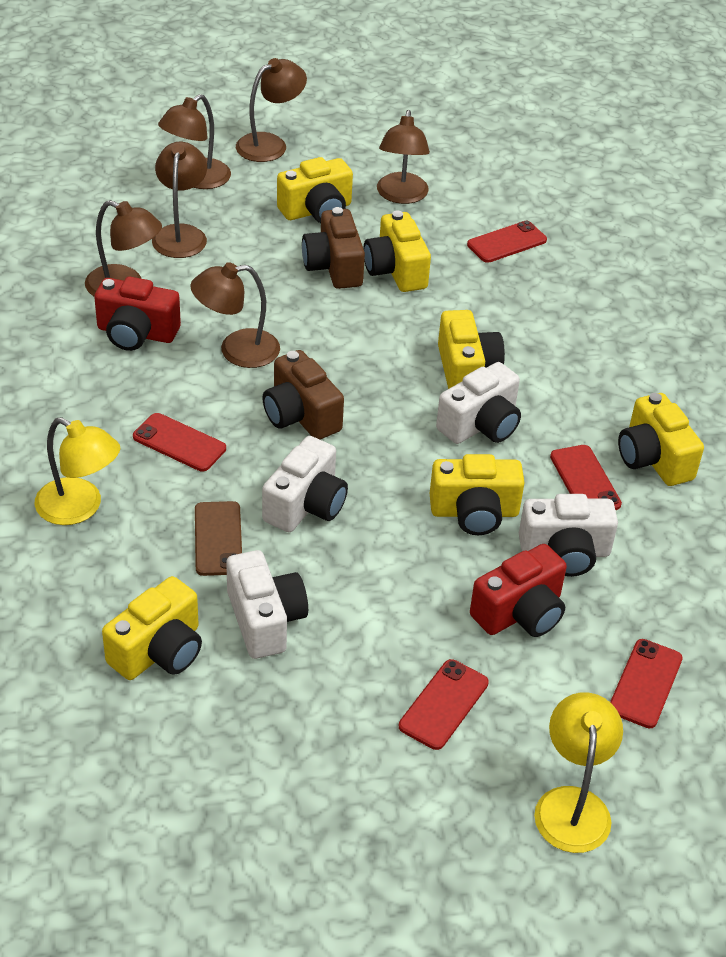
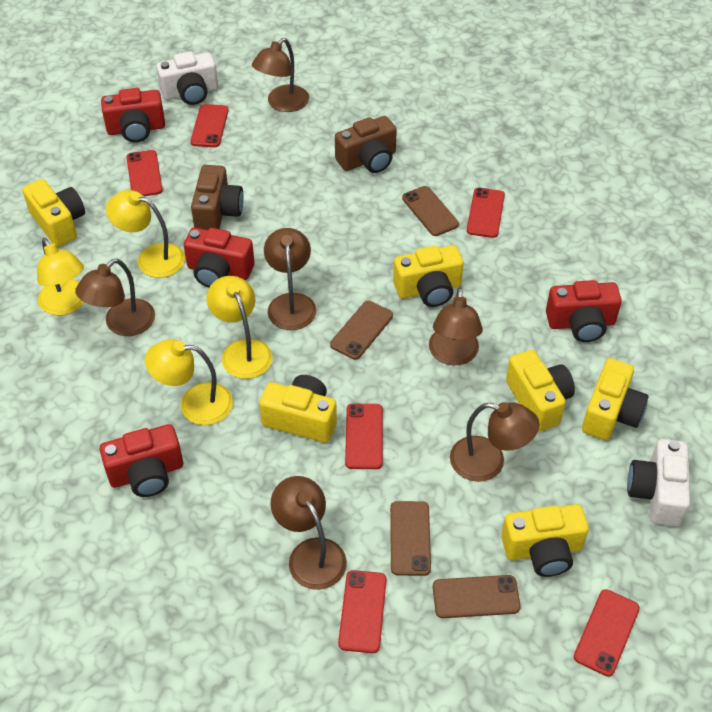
brown phone: [195,501,242,576] = 1 -> [330,301,393,360] [390,501,431,576] [402,186,459,236] [433,575,521,618] = 4
red camera: [94,276,181,351] [470,544,567,637] = 2 -> [99,424,183,497] [101,88,165,142] [184,228,255,287] [546,280,622,342] = 4
red phone: [133,413,226,471] [399,659,489,750] [467,221,547,263] [550,445,622,510] [610,639,683,728] = 5 -> [127,150,163,196] [191,104,229,147] [338,570,387,653] [345,404,383,469] [466,188,505,238] [574,589,640,677] = 6
white camera: [226,550,308,659] [262,436,348,532] [436,362,521,444] [519,494,618,577] = 4 -> [156,52,218,105] [627,439,690,527] = 2
yellow lamp: [35,417,120,525] [534,692,623,853] = 2 -> [37,238,84,315] [106,190,185,278] [145,339,233,425] [207,276,272,379] = 4

